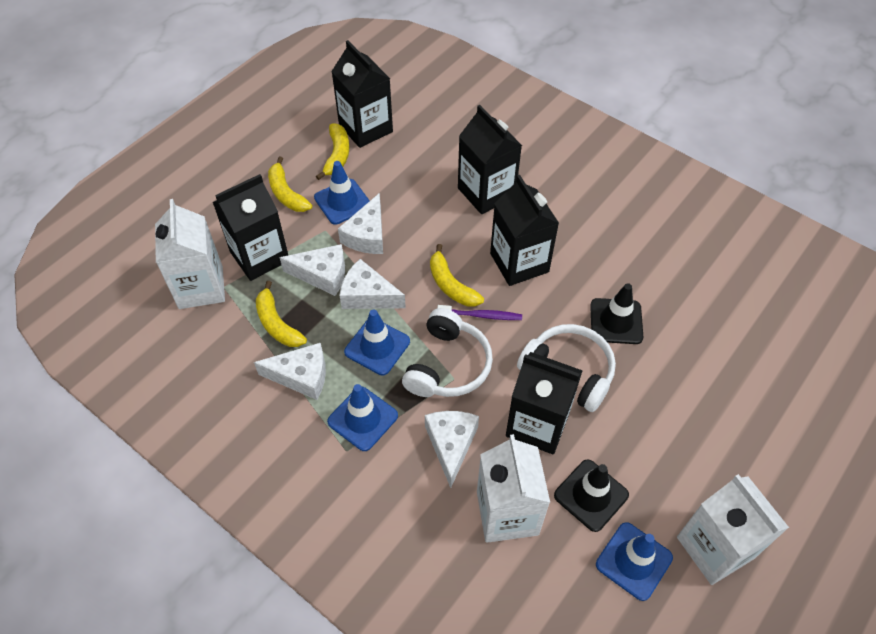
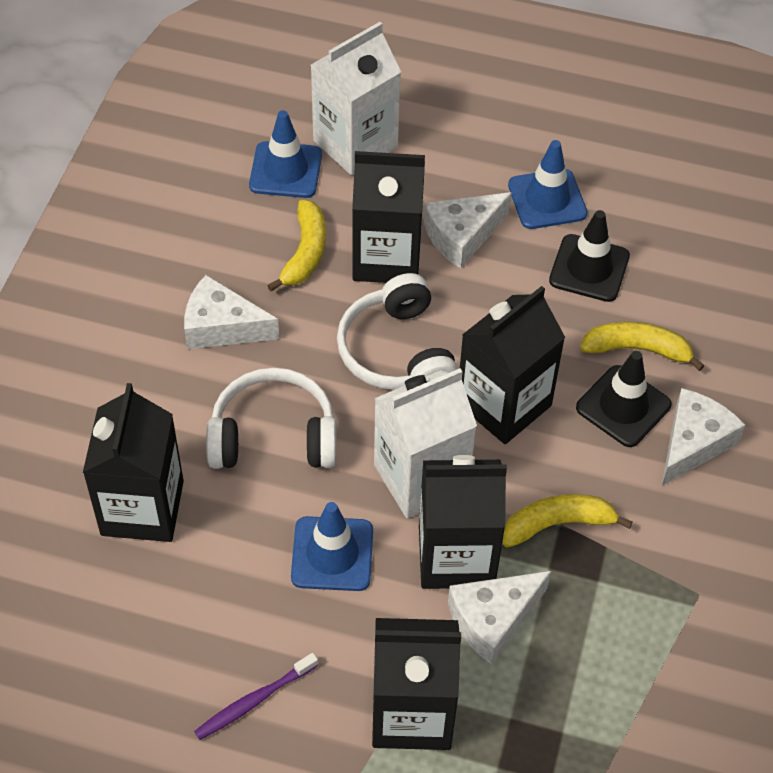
blue traffic cone: [314,161,370,225] [327,384,398,451] [344,309,410,375] [596,522,673,601] = 4 -> [249,110,322,198] [291,502,373,591] [508,140,587,229] = 3
white carton: [155,199,225,309] [477,434,550,543] [677,474,789,585] = 3 -> [311,22,401,175] [374,368,477,518] = 2
white cheese: [254,343,326,400] [280,244,345,296] [338,193,383,254] [339,259,406,309] [425,411,479,488] = 5 -> [184,275,279,349] [424,192,512,268] [448,571,551,664] [662,388,745,486] = 4
yellow banana: [256,281,307,347] [268,157,312,212] [316,124,349,180] [430,244,484,306] = 4 -> [267,200,326,291] [503,494,633,548] [580,322,705,371] = 3

